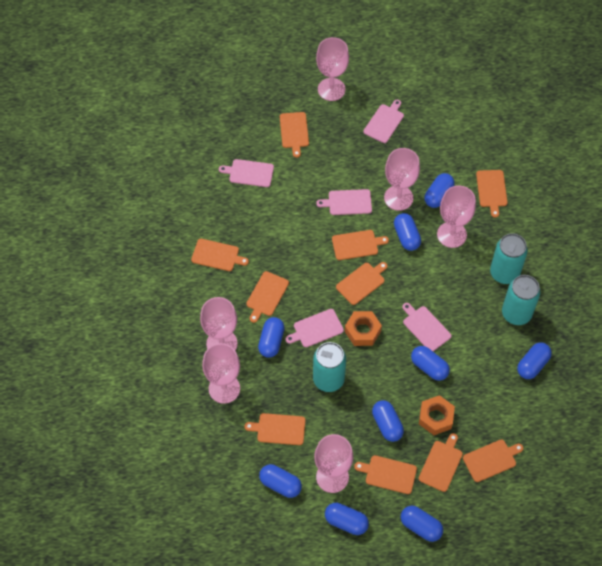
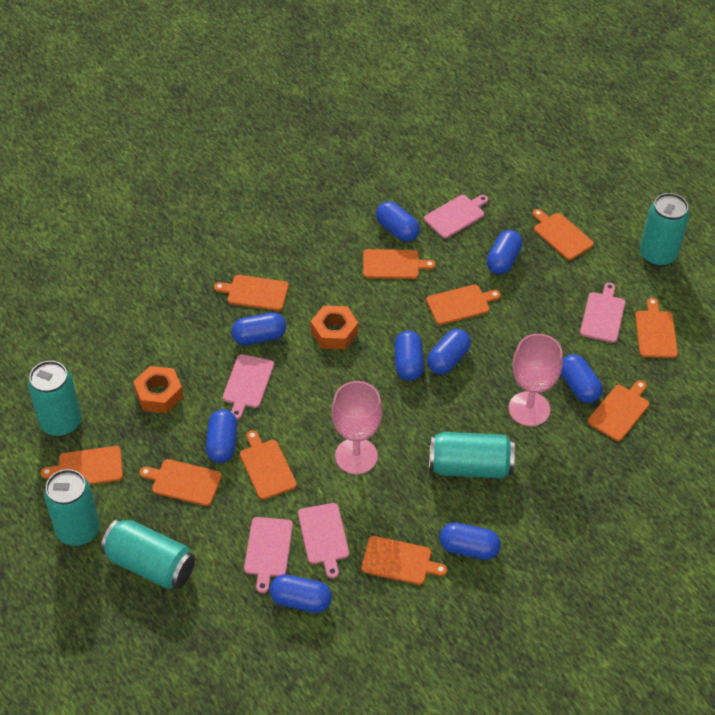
pink goblet: [200,297,238,350] [202,343,240,404] [314,434,353,493] [316,37,349,101] [384,148,420,211] [437,185,476,248] = 6 -> [332,381,382,474] [509,334,563,426] = 2
turquoise can: [313,342,346,392] [490,233,528,284] [502,275,540,325] = 3 -> [28,361,82,437] [44,469,100,546] [101,518,195,589] [429,432,515,479] [640,193,689,267] = 5

